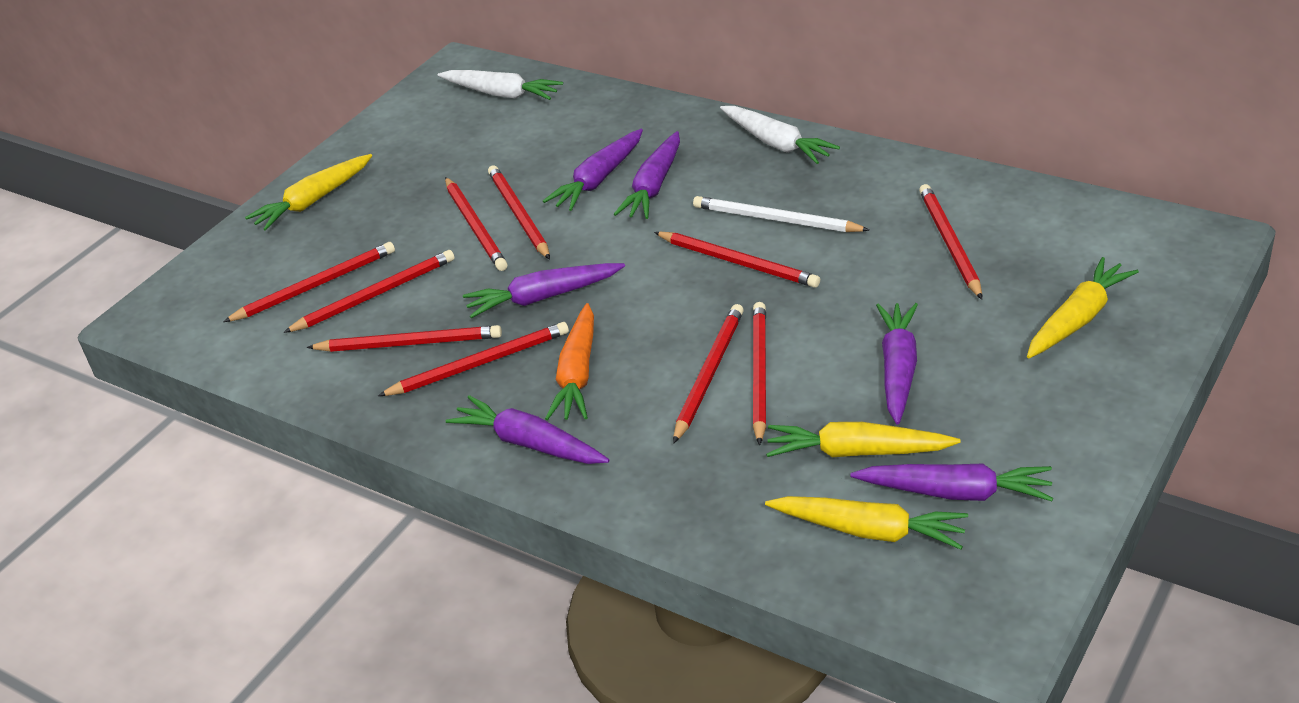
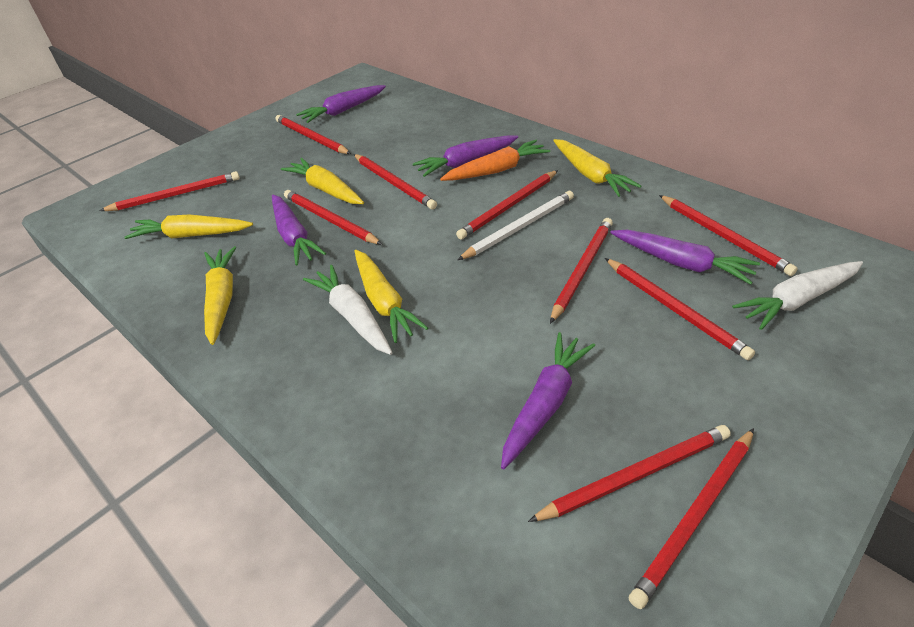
purple carrot: [446,395,609,464] [463,263,625,318] [543,129,643,211] [614,131,680,219] [850,463,1053,501] [876,303,918,425] = 6 -> [272,195,326,266] [296,85,386,123] [413,136,518,177] [501,332,595,469] [610,230,760,285] = 5
yellow carrot: [245,154,372,231] [765,496,968,550] [766,422,961,457] [1027,257,1139,358] = 4 -> [124,215,253,239] [204,246,236,345] [281,158,364,204] [355,250,428,343] [553,139,641,197] = 5

